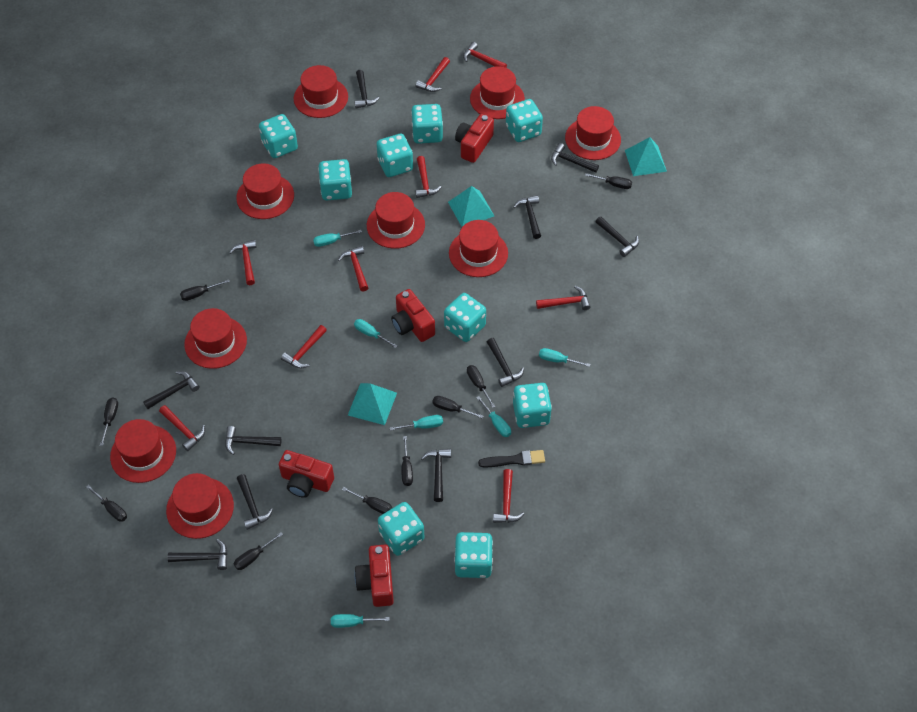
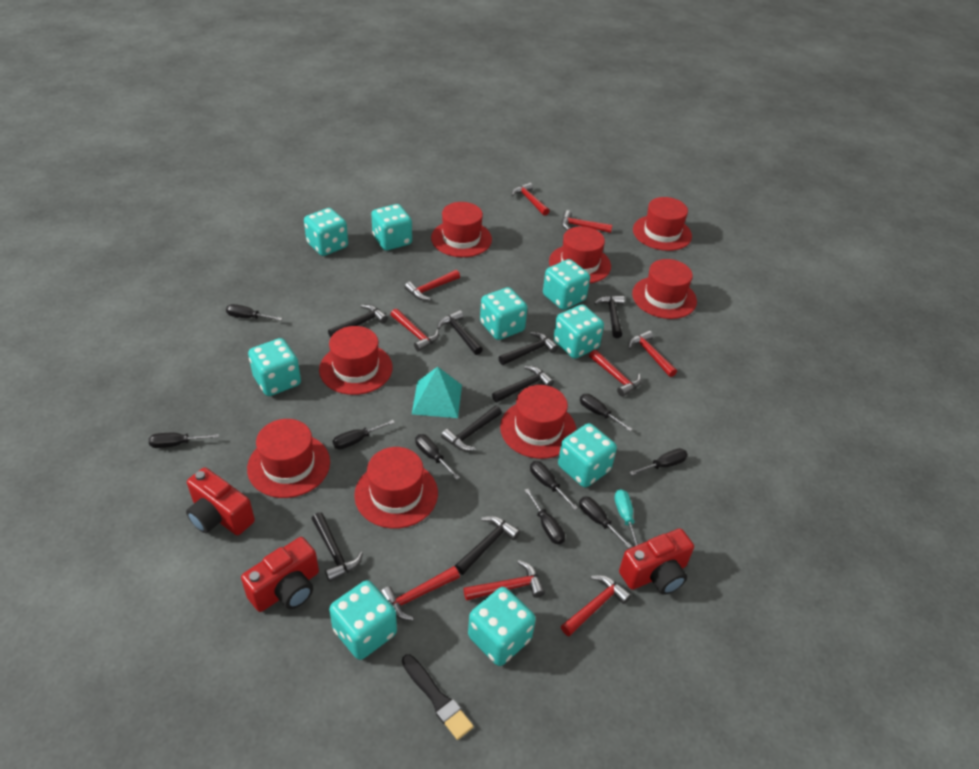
black hammer: [143,371,200,409] [168,539,228,570] [225,426,281,455] [237,474,273,530] [354,70,379,108] [421,449,451,502] [487,338,524,387] [513,195,541,239] [551,143,599,173] [595,216,639,257] = 10 -> [312,512,363,582] [328,304,388,337] [437,310,483,355] [441,406,502,451] [455,516,520,575] [492,366,554,402] [499,332,558,365] [594,296,625,338] = 8
red camera: [279,450,334,498] [354,545,394,607] [391,289,435,342] [455,114,494,163] = 4 -> [186,467,255,535] [241,537,319,612] [619,529,694,595] = 3
red hat: [110,419,176,483] [166,473,234,539] [184,308,247,369] [236,163,294,219] [294,65,348,118] [367,192,425,249] [449,220,508,277] [470,66,525,119] [565,106,621,160] = 9 -> [247,419,330,498] [319,326,393,395] [354,447,438,529] [431,202,492,257] [500,385,577,459] [549,226,611,283] [632,259,697,319] [633,197,692,251] = 8
turquoise pyramid: [348,383,397,425] [448,186,494,227] [625,137,667,176] = 3 -> [412,367,462,418] = 1
turquoise screwdriver: [313,230,362,247] [331,614,390,628] [354,319,397,348] [390,415,443,431] [476,396,511,437] [539,348,590,367] = 6 -> [614,489,639,546] = 1

